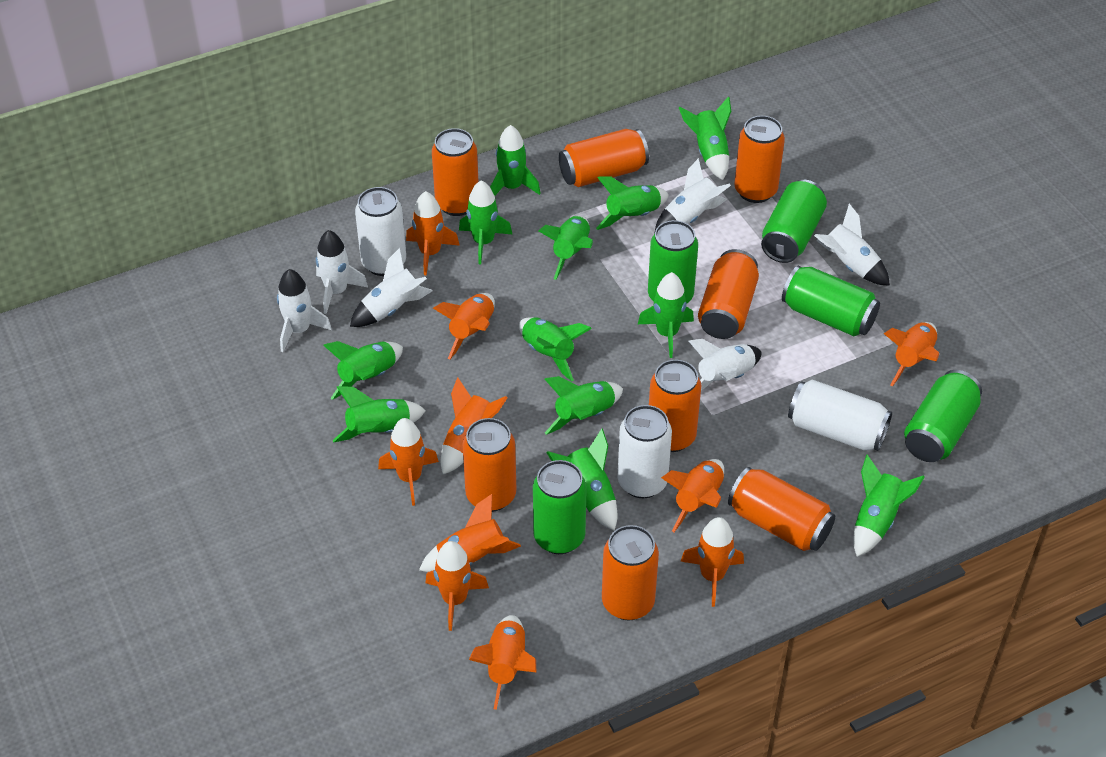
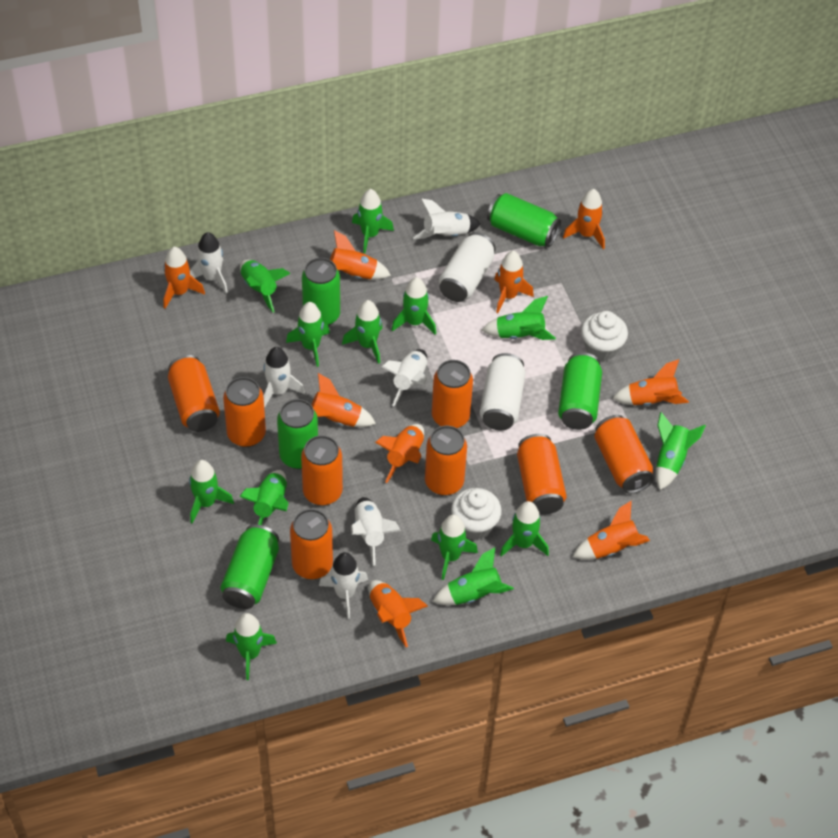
green rocket: [323,341,403,400] [333,386,426,443] [459,180,512,264] [490,125,540,196] [519,317,592,381] [538,216,593,280] [545,376,623,435] [546,429,617,531] [596,177,669,230] [638,272,694,358] [679,96,731,180] [853,454,925,557] = 12 -> [189,460,234,523] [226,613,277,680] [239,470,289,525] [240,260,291,313] [286,302,330,367] [342,300,383,364] [352,189,394,253] [391,277,436,335] [431,515,478,580] [433,547,514,605] [482,296,556,340] [500,501,549,556] [656,412,706,490] = 13
orange rocket: [378,418,439,506] [406,191,460,275] [419,494,521,572] [425,541,489,631] [433,293,495,360] [441,377,508,475] [469,615,536,710] [661,459,724,532] [680,517,744,607] [883,322,939,387] = 10 -> [163,247,205,309] [312,373,376,427] [330,230,391,279] [369,580,428,647] [375,424,424,483] [494,251,534,313] [563,189,605,249] [573,500,650,560] [612,359,689,406] = 9
white can: [355,187,406,276] [618,405,672,498] [788,380,892,451] = 3 -> [439,232,496,302] [480,353,526,430] = 2
white cupcake: none = 0 -> [451,488,502,540] [581,311,628,361] = 2

